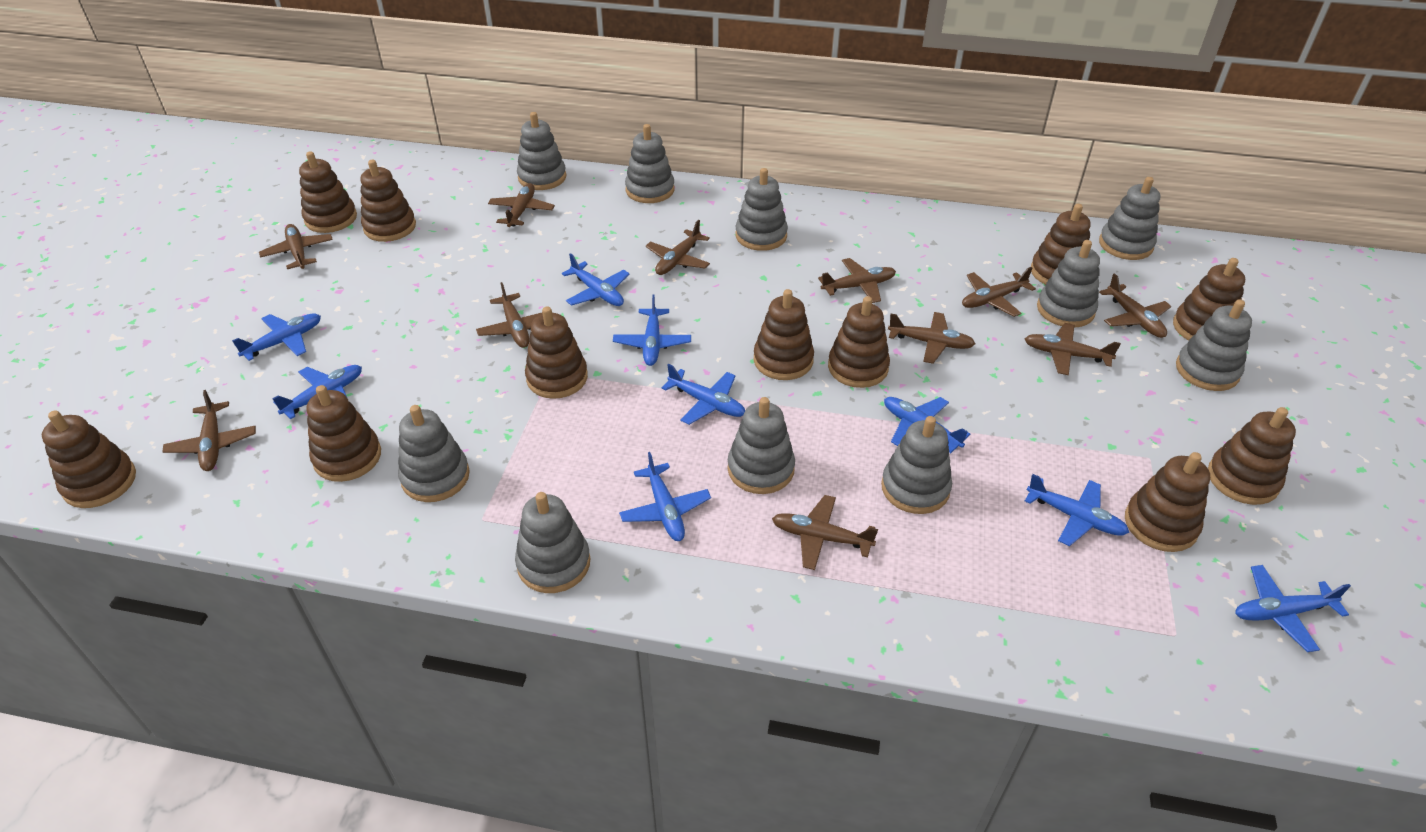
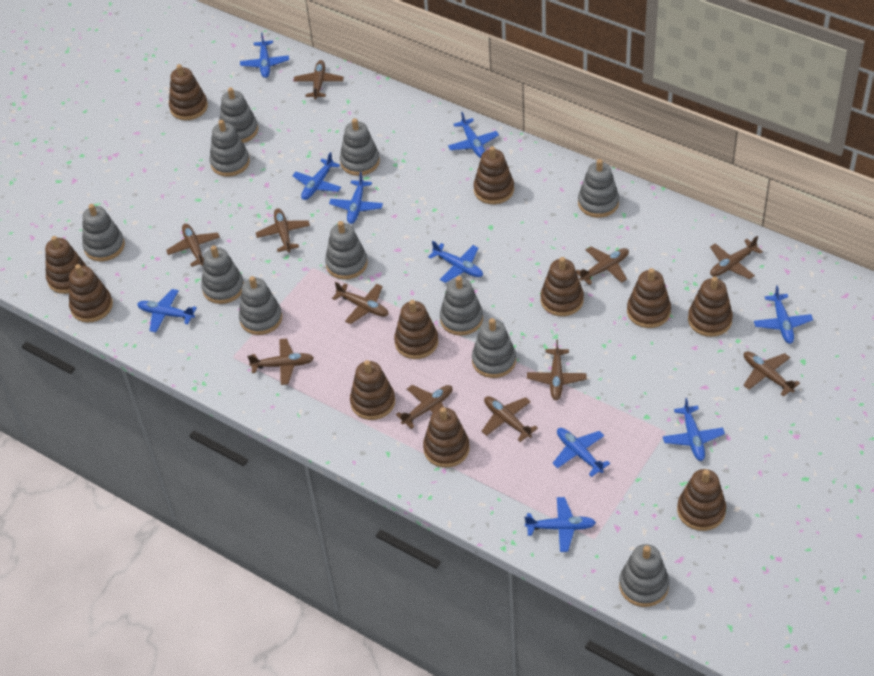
blue plane: [232,313,321,361] [272,365,362,419] [562,253,630,306] [613,295,691,366] [619,452,711,541] [662,364,745,425] [884,397,970,453] [1025,474,1129,546] [1235,565,1351,652] = 9 -> [137,289,197,333] [240,33,289,78] [292,152,341,200] [329,172,383,224] [428,241,483,283] [448,112,499,158] [525,497,596,552] [553,428,610,477] [663,398,725,461] [754,285,813,344] = 10
grey stacking toy: [398,405,470,502] [515,492,590,593] [517,112,566,190] [625,124,674,203] [728,397,795,494] [735,168,788,251] [881,416,952,514] [1037,240,1100,328] [1099,177,1160,260] [1176,299,1252,391] = 10 -> [82,204,125,261] [201,246,244,304] [210,120,250,177] [219,87,258,143] [239,276,282,335] [325,221,368,280] [340,118,380,176] [440,276,483,336] [472,318,516,378] [578,159,619,218] [619,544,669,607] = 11

